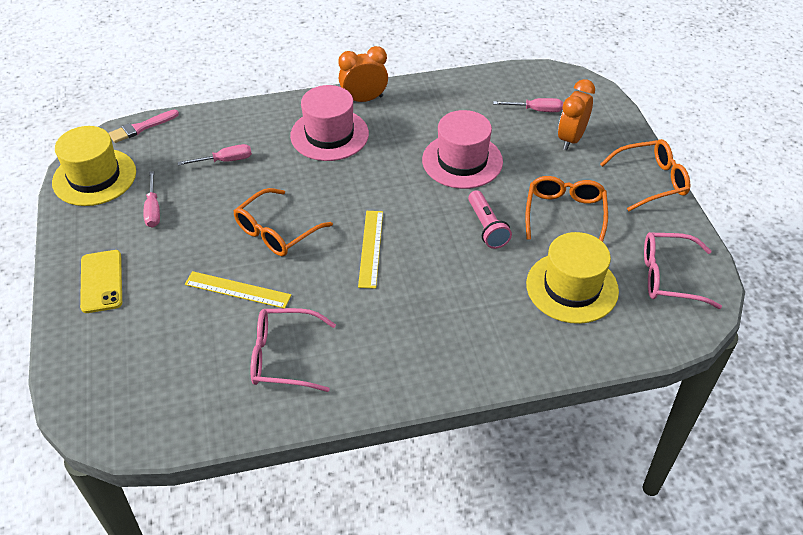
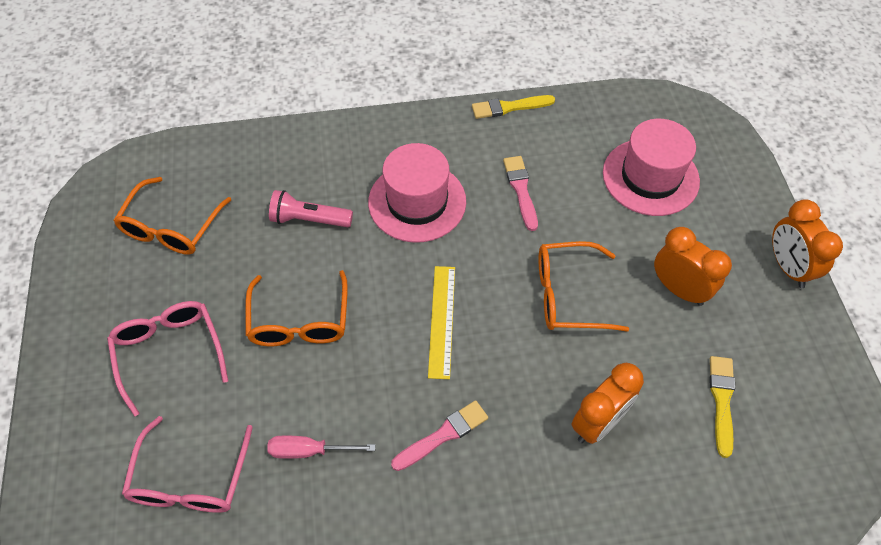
orange clock: [338,46,388,102] [558,79,595,150] = 2 -> [571,363,644,444] [654,227,732,306] [772,199,843,288] = 3
pink brush: [109,110,179,143] = 1 -> [391,400,488,471] [503,156,538,231] = 2
pink screwdriver: [143,171,160,228] [178,144,252,165] [493,98,563,112] = 3 -> [267,436,375,459] = 1
yellow brush: none = 0 -> [472,95,555,119] [709,356,735,458] = 2
yellow hat: [52,126,136,206] [526,232,619,324] = 2 -> none = 0
yellow phone: [80,250,122,313] = 1 -> none = 0
yellow ruler: [185,271,291,308] [358,211,383,289] = 2 -> [428,266,455,379] = 1

